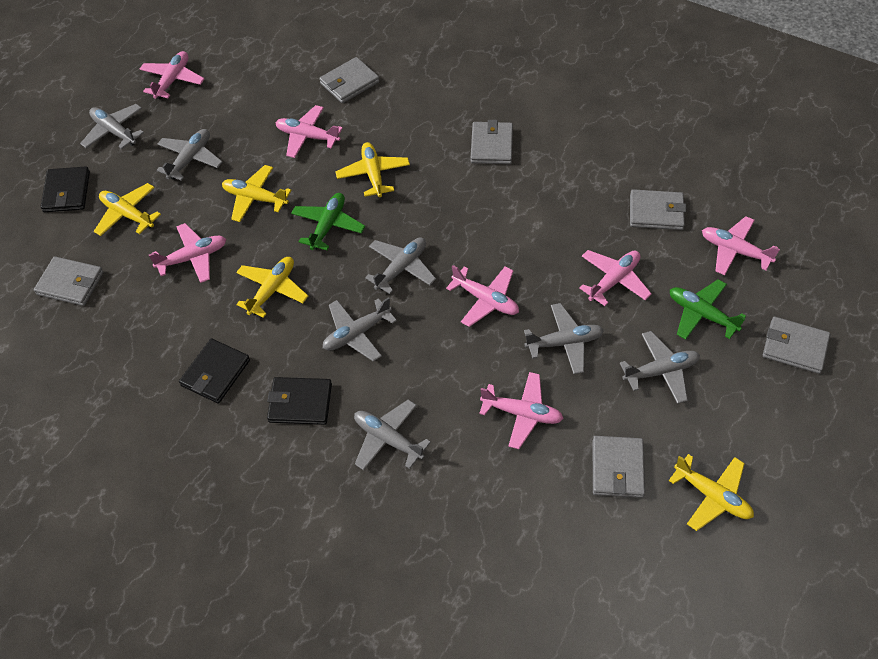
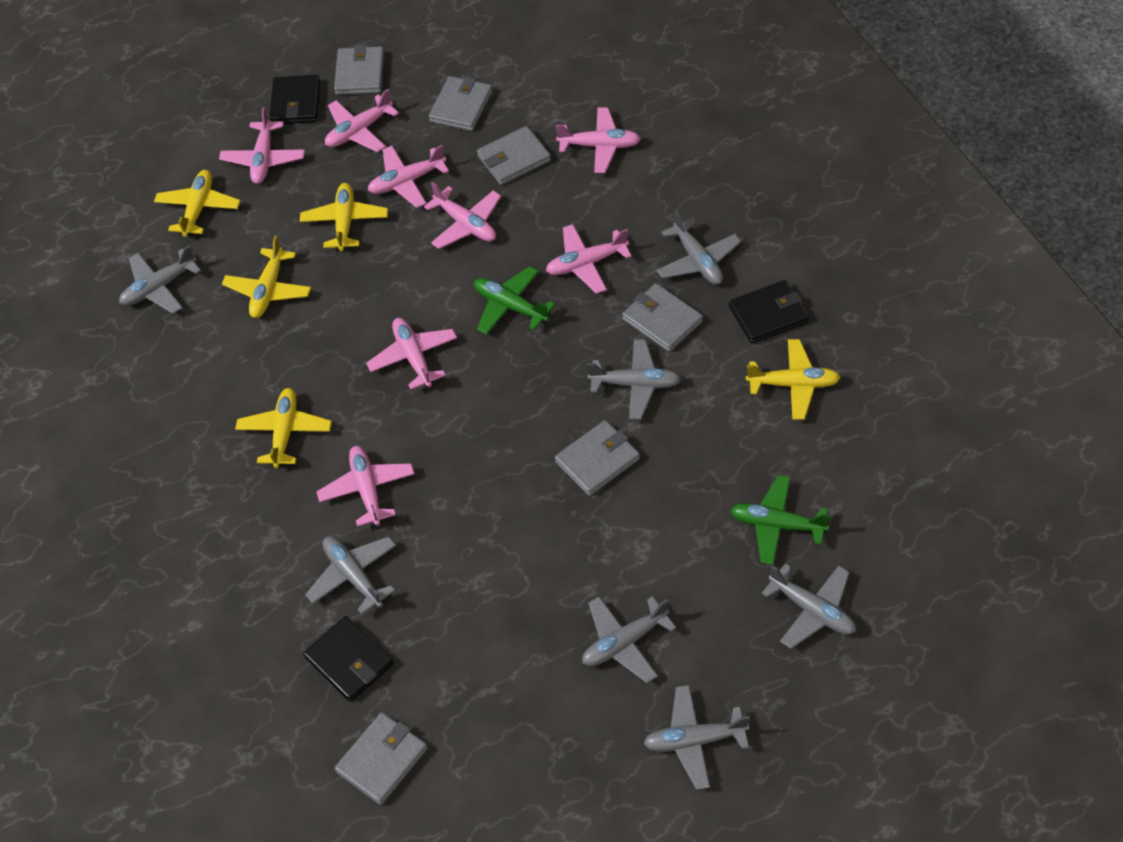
pink plane: [140,51,204,100] [149,223,226,283] [275,105,343,158] [446,265,519,327] [479,372,564,449] [579,250,652,306] [702,216,780,275] = 7 -> [219,107,305,184] [316,446,415,527] [325,89,399,152] [366,318,457,390] [368,145,449,208] [424,182,501,249] [546,224,632,294] [555,108,641,173] = 8

